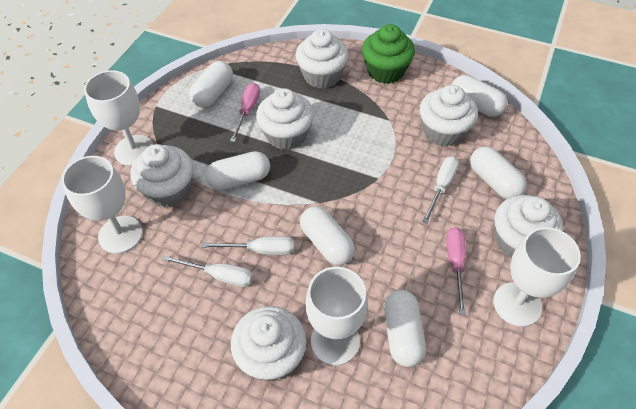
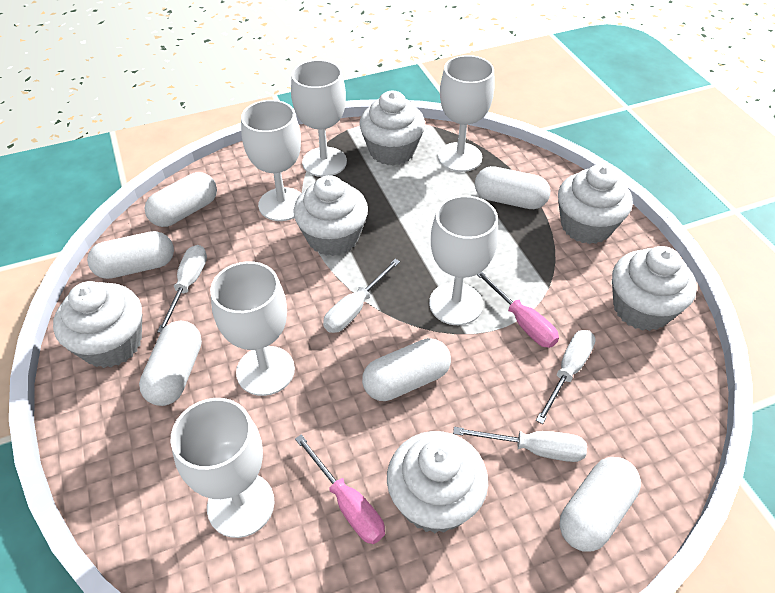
green cupcake: [362,24,415,84] = 1 -> none = 0
white goblet: [62,156,143,254] [84,70,154,166] [305,267,368,365] [493,227,581,327] = 4 -> [171,398,275,538] [210,261,295,396] [241,100,302,221] [291,60,347,177] [429,195,498,325] [438,55,495,172] = 6
white screwdriver: [162,255,253,287] [202,236,294,255] [422,156,459,223] = 3 -> [157,245,207,333] [323,259,400,333] [453,427,587,462] [536,330,596,424] = 4

